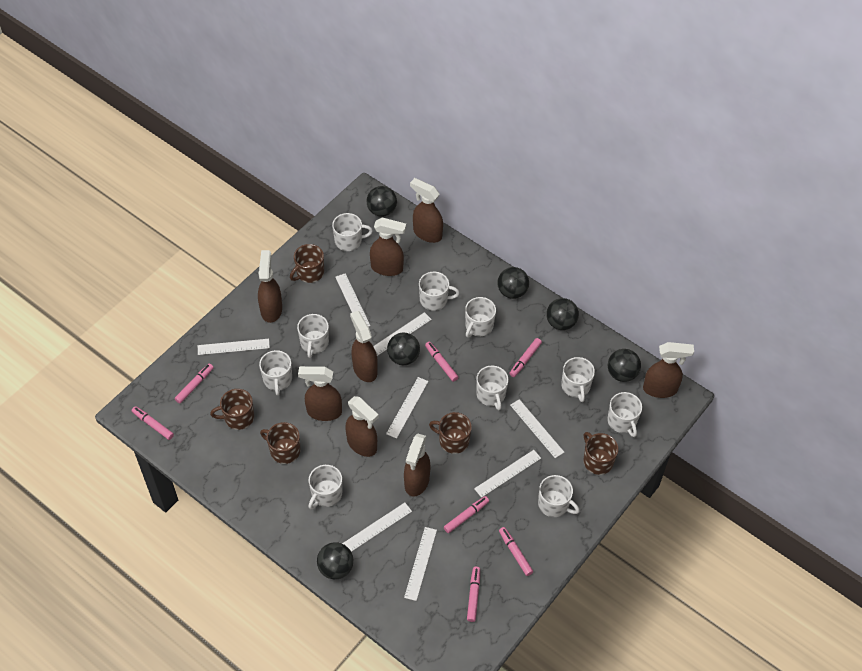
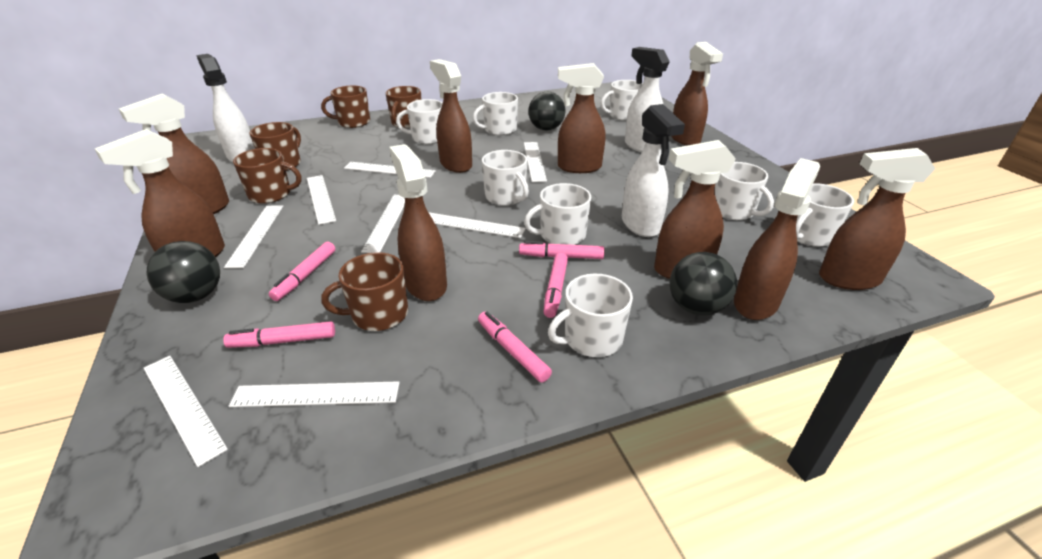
black ball: [317,542,353,579] [367,186,397,217] [387,333,420,365] [497,267,529,299] [546,298,579,330] [608,349,641,382] = 6 -> [146,241,220,303] [528,92,566,131] [670,252,737,316] = 3
brown spray bottle: [258,250,282,323] [298,366,342,421] [345,396,379,457] [350,311,378,382] [370,217,406,276] [404,434,430,496] [410,178,443,243] [643,342,694,398] = 8 -> [95,129,225,257] [119,94,229,214] [389,144,447,301] [430,59,472,173] [558,63,605,173] [654,140,736,279] [672,42,723,146] [734,158,820,320] [819,148,935,290] = 9
pink marker: [132,406,174,440] [175,364,214,403] [425,342,459,382] [444,496,489,533] [467,567,480,622] [499,527,533,576] [509,338,542,377] = 7 -> [223,321,335,348] [269,242,335,301] [478,312,552,382] [519,241,604,259] [543,253,568,318] = 5
white mug: [259,350,292,396] [297,314,329,358] [308,465,342,509] [332,213,373,251] [419,272,460,311] [465,297,496,338] [476,366,508,410] [538,475,580,517] [561,357,595,402] [607,392,642,437] = 10 -> [396,99,443,144] [473,92,518,136] [482,150,529,206] [524,183,591,245] [548,274,633,357] [601,80,643,121] [715,162,774,220] [796,183,854,247] = 8
white spray bottle: none = 0 -> [196,54,255,162] [622,104,685,237] [625,47,670,152] = 3

